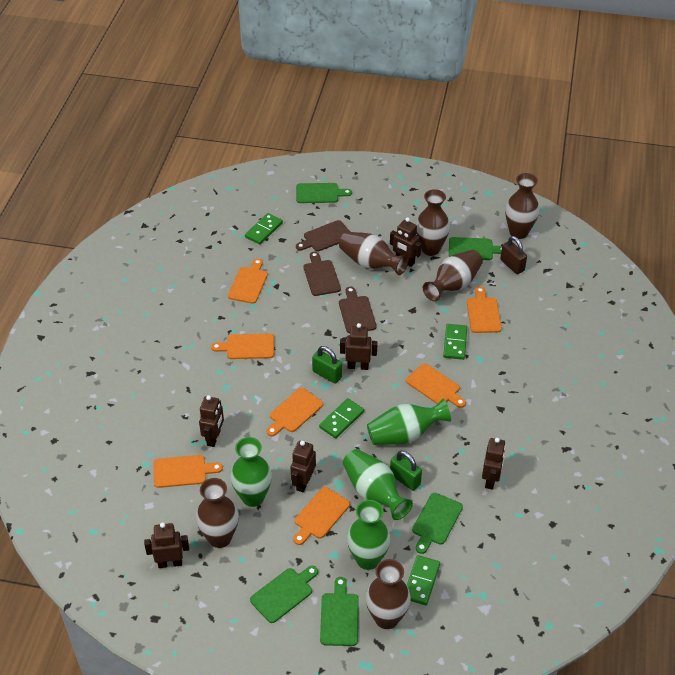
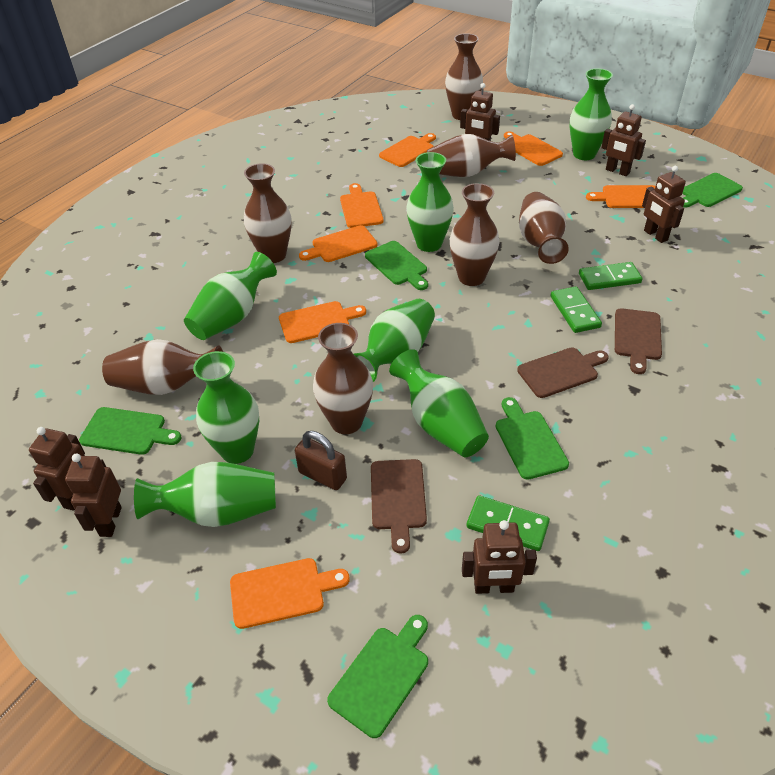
brown vase: [196,478,239,548] [339,232,409,275] [366,559,411,629] [416,189,450,256] [423,250,483,302] [505,173,540,239] = 6 -> [102,339,223,395] [244,163,292,263] [313,323,373,434] [427,134,516,177] [445,33,483,120] [450,183,500,286] [519,192,569,264] = 7
green domino: [245,213,283,244] [319,398,364,438] [407,555,440,605] [443,324,467,360] = 4 -> [467,495,550,551] [551,286,602,333] [579,262,642,290] = 3
green padlock: [312,346,342,384] [390,450,422,491] = 2 -> none = 0
green vase: [230,437,272,507] [343,449,413,520] [347,500,390,570] [367,399,451,445] = 4 -> [134,462,276,527] [184,252,277,340] [193,351,259,464] [354,299,435,382] [389,349,489,457] [406,152,454,252] [569,68,613,160] = 7

